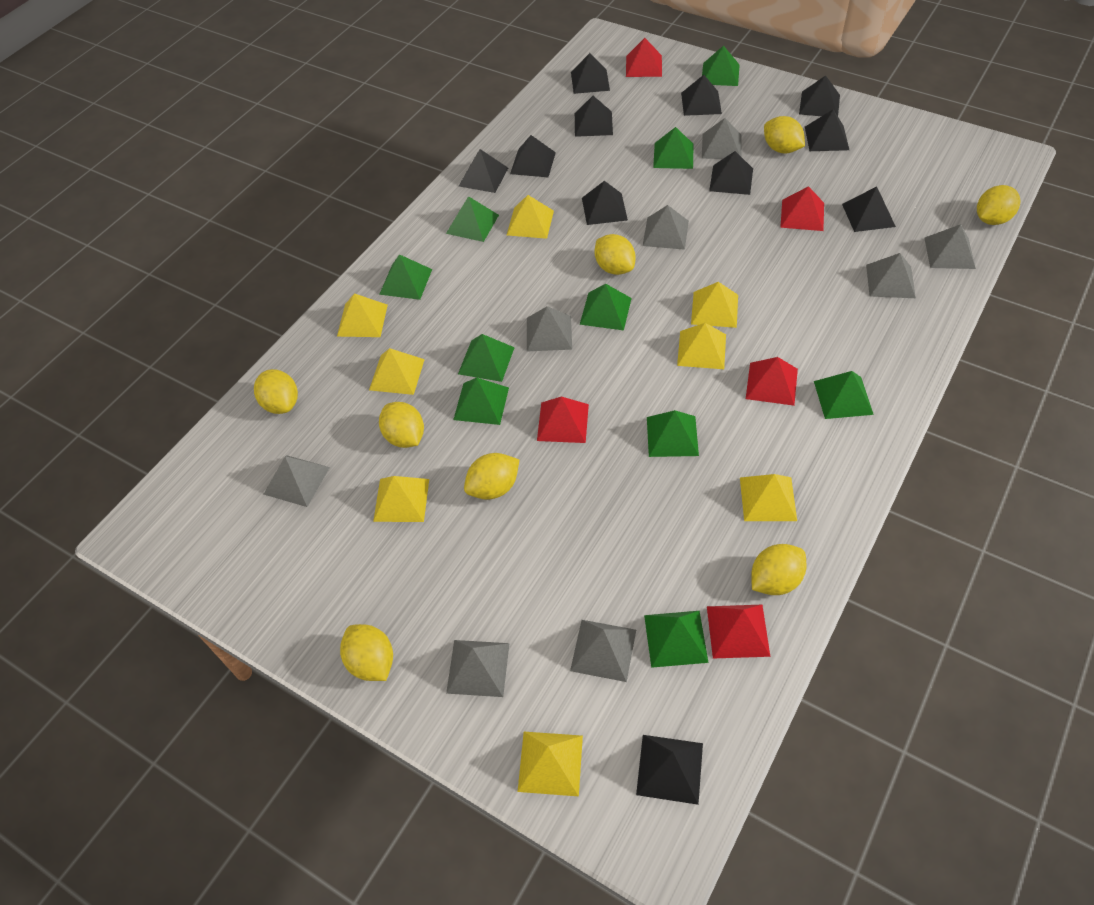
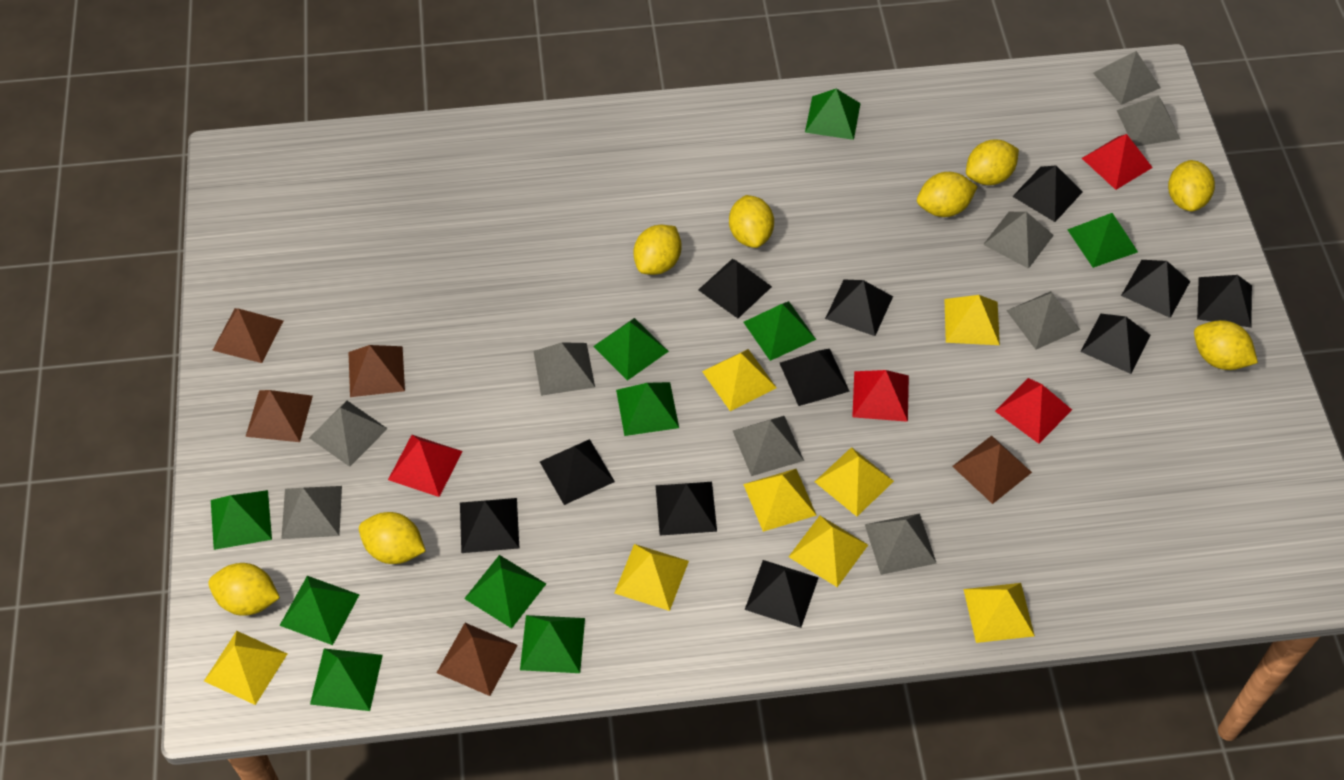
brown pyramid: none = 0 -> [212,308,283,363] [246,390,313,442] [348,345,405,397] [437,623,518,696] [952,435,1032,504] = 5
grey pyramid: [264,455,330,507] [446,640,509,697] [527,306,572,352] [570,620,636,682] [643,205,689,250] [702,118,741,159] [866,253,916,298] [924,224,976,269] = 8 -> [281,486,342,539] [309,401,388,467] [533,342,595,396] [733,416,804,476] [865,513,937,575] [983,212,1054,269] [1006,291,1080,349] [1093,51,1161,105] [1117,95,1180,146] = 9
red pyramid: [537,396,589,443] [626,38,662,77] [707,605,770,659] [746,357,798,406] [780,186,824,231] = 5 -> [388,435,463,497] [852,370,909,422] [995,378,1072,444] [1082,134,1153,190] = 4

